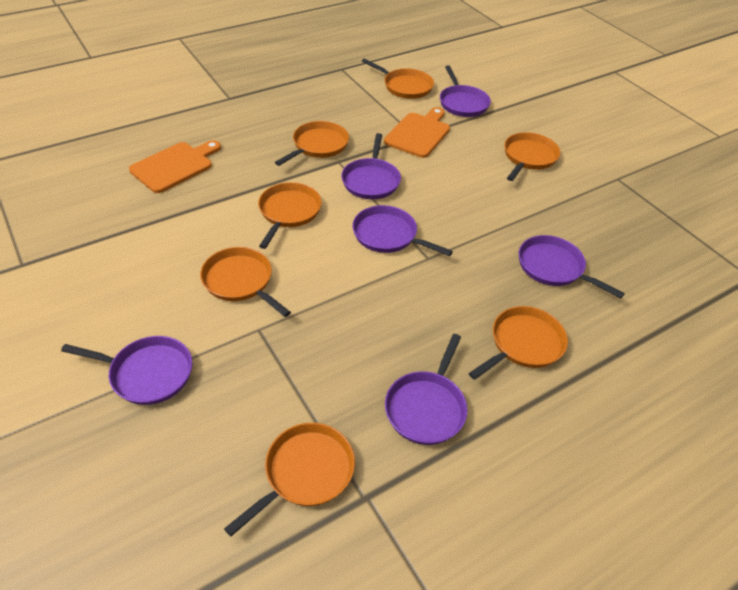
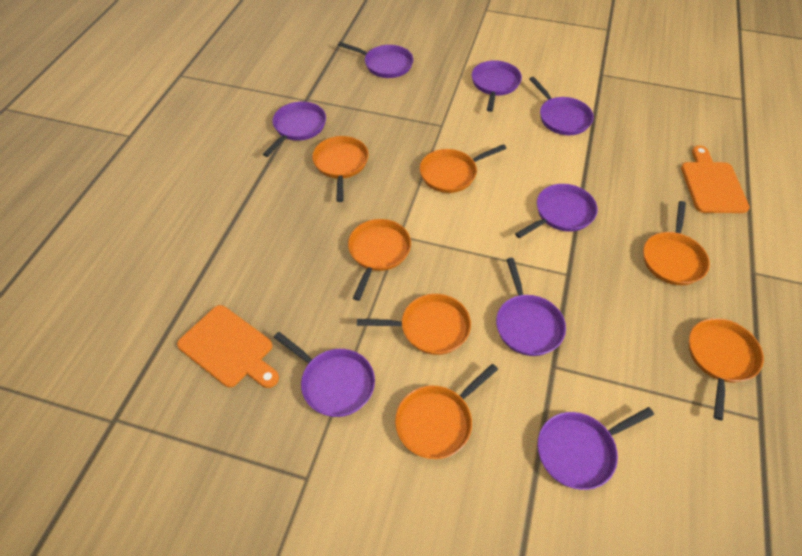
purple pan: [61,336,192,405] [341,133,401,199] [352,205,453,256] [385,334,467,445] [440,65,491,117] [519,235,625,298] = 6 -> [263,102,326,157] [274,332,375,417] [338,42,413,78] [472,60,522,112] [496,258,566,356] [515,184,598,238] [529,77,594,135] [537,407,654,490] = 8

